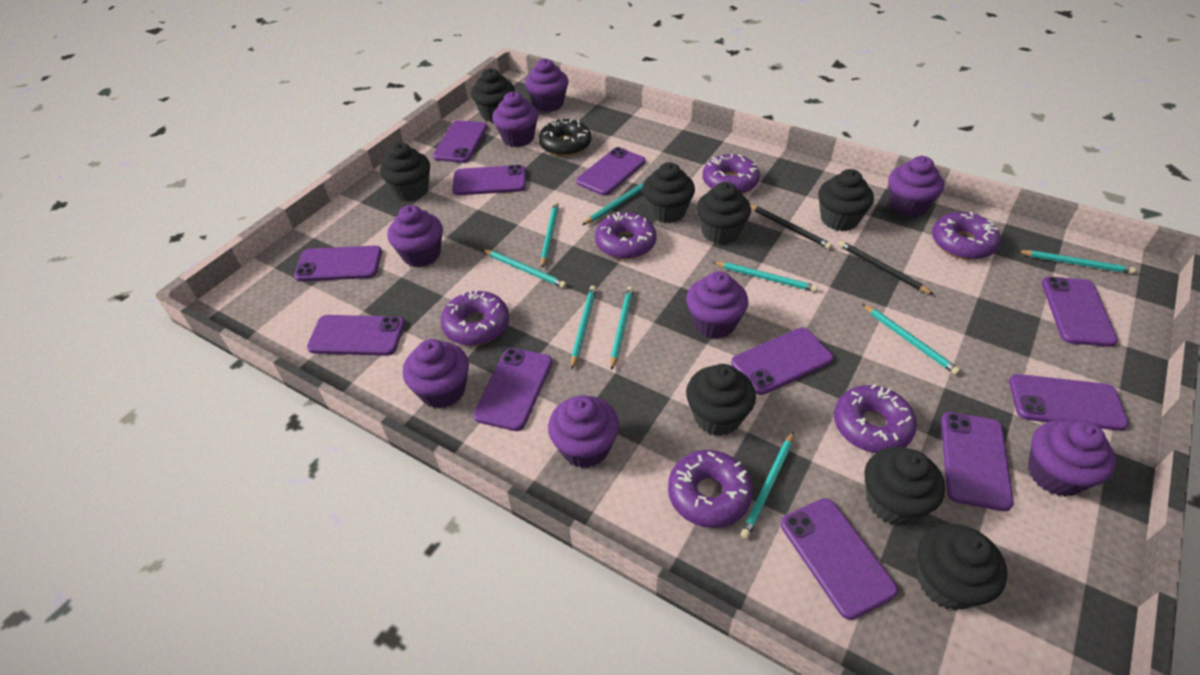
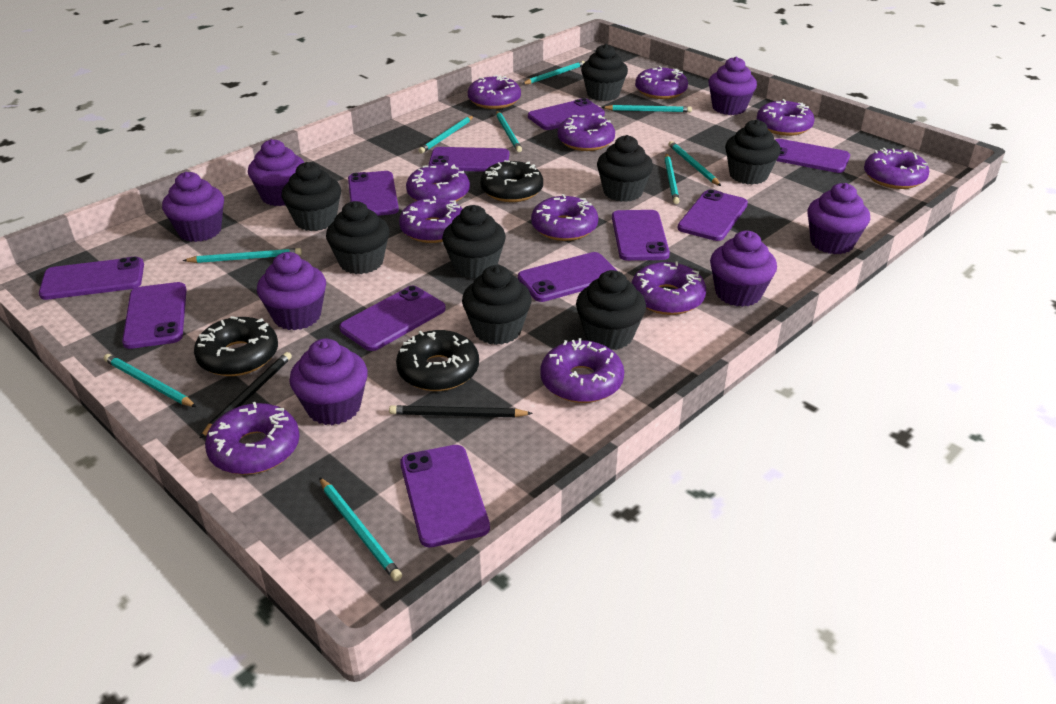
black donut: [539,119,591,156] = 1 -> [194,316,278,376] [396,330,479,391] [480,160,543,202] = 3
purple cupcake: [387,205,443,267] [403,339,469,409] [492,92,538,147] [525,58,568,112] [548,395,619,468] [686,271,748,339] [888,156,944,217] [1028,420,1116,497] = 8 -> [162,172,224,242] [248,139,304,206] [257,252,326,330] [289,339,368,425] [708,56,757,115] [710,231,777,307] [807,183,870,254] = 7
purple donut: [441,289,509,346] [595,212,657,259] [668,450,753,528] [703,154,760,194] [834,384,917,453] [932,212,1000,260] = 6 -> [205,402,300,475] [399,196,463,243] [406,163,470,202] [468,75,521,109] [531,194,598,241] [540,338,624,403] [557,113,615,151] [631,261,706,315] [635,66,688,99] [757,99,814,136] [864,148,929,189] = 11

